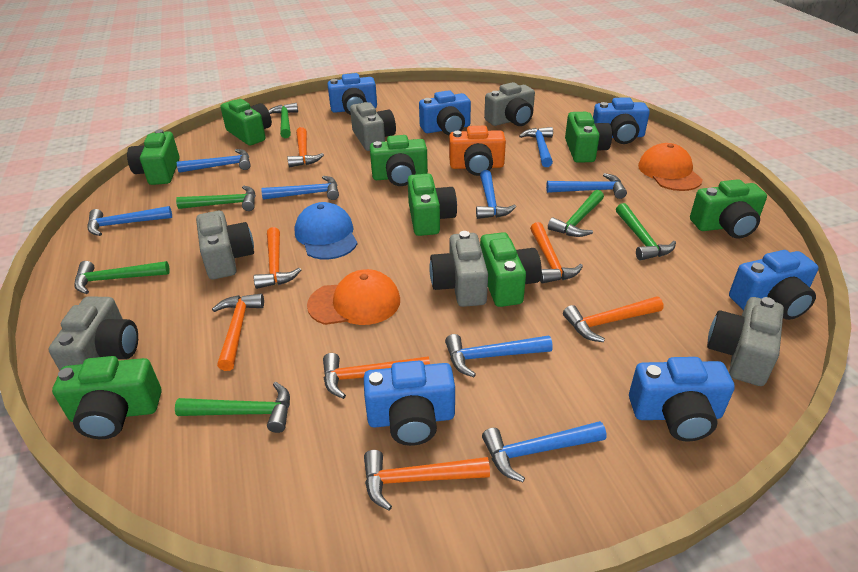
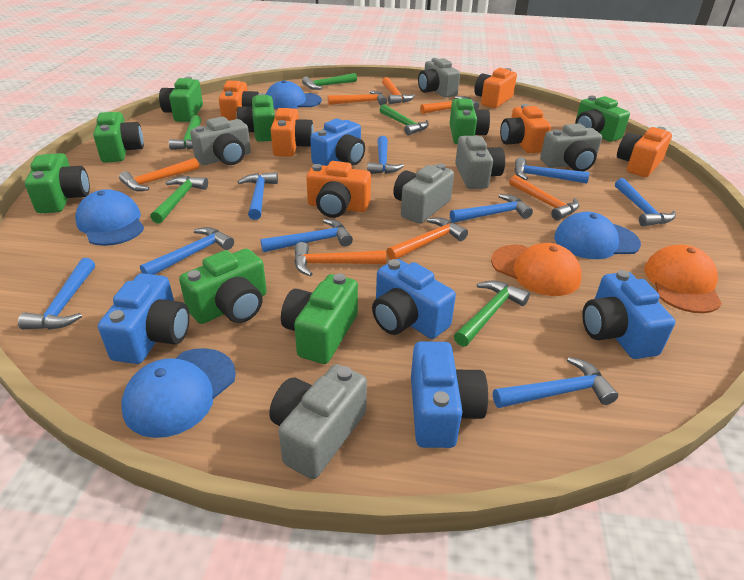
blue camera: [327,73,377,115] [364,361,455,446] [419,90,471,135] [593,97,650,144] [629,357,735,442] [729,250,819,320] = 6 -> [98,273,189,364] [310,119,365,166] [372,259,456,339] [411,341,488,448] [582,270,675,359] = 5
blue cap: [295,202,358,260] = 1 -> [75,189,144,246] [121,348,236,438] [266,80,322,109] [554,212,641,259] = 4
blue hammer: [87,206,172,236] [177,149,251,173] [261,176,339,200] [445,334,553,377] [476,170,516,219] [482,421,606,482] [519,127,553,167] [546,173,627,199] = 8 -> [18,258,95,330] [140,227,234,275] [238,172,278,220] [260,219,353,252] [367,136,404,174] [450,194,533,223] [493,357,618,408] [515,157,590,184] [615,178,676,227] = 9
green hammer: [74,261,170,294] [175,382,290,433] [176,186,256,211] [268,103,298,138] [548,190,604,237] [616,203,676,260] = 6 -> [150,176,208,224] [169,115,201,150] [302,73,357,90] [380,104,429,135] [454,281,530,347] = 5
orange camera: [449,126,506,176] = 1 -> [219,81,259,121] [271,108,314,157] [306,161,371,218] [474,68,517,108] [500,104,551,153] [617,127,672,177] = 6

